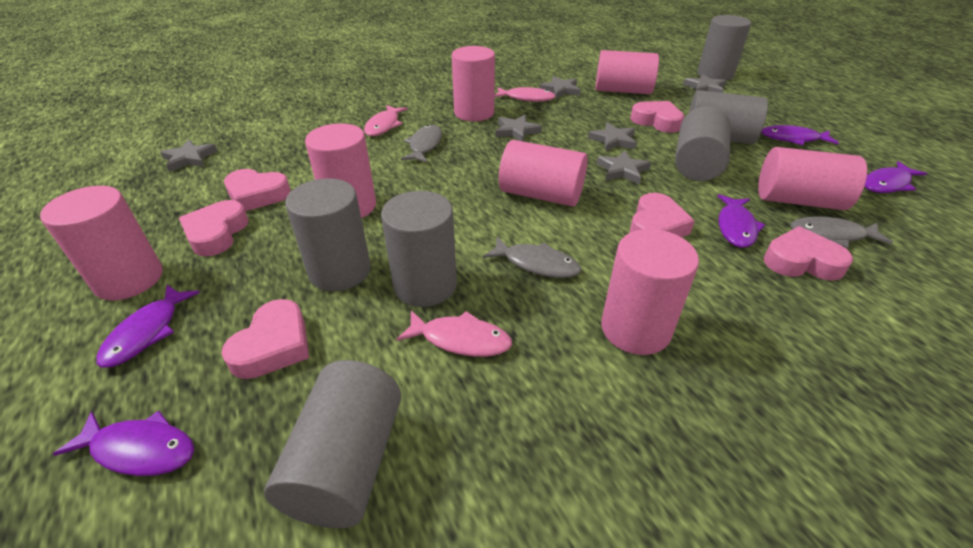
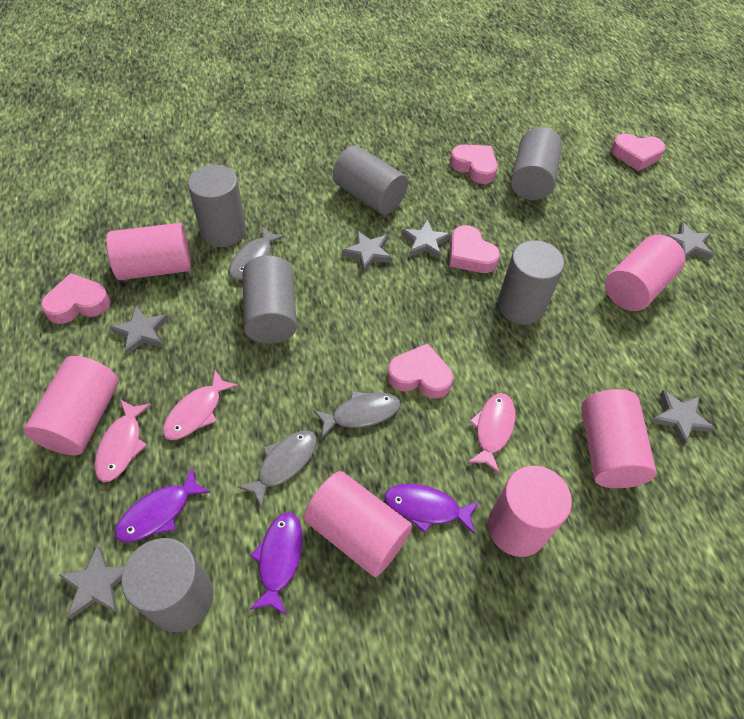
pink cylinder: [40,186,163,301] [305,123,376,218] [452,46,495,121] [499,140,588,207] [596,50,659,94] [601,229,699,355] [758,147,867,210] = 7 -> [24,356,119,455] [106,223,191,280] [304,471,412,577] [488,466,572,557] [581,389,657,488] [605,235,685,311] = 6
pink heart: [179,200,249,256] [221,299,309,379] [224,169,291,211] [630,101,684,133] [630,193,695,237] [764,226,853,280] = 6 -> [41,273,110,324] [387,343,453,398] [450,145,498,184] [450,225,500,273] [611,133,665,171] = 5
purple fish: [53,410,195,476] [96,285,200,368] [717,194,765,248] [761,125,839,145] [865,161,927,193] = 5 -> [115,468,211,542] [249,512,303,615] [385,484,479,534] = 3

